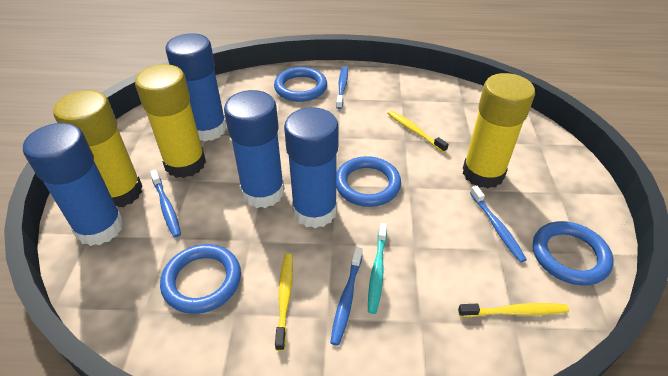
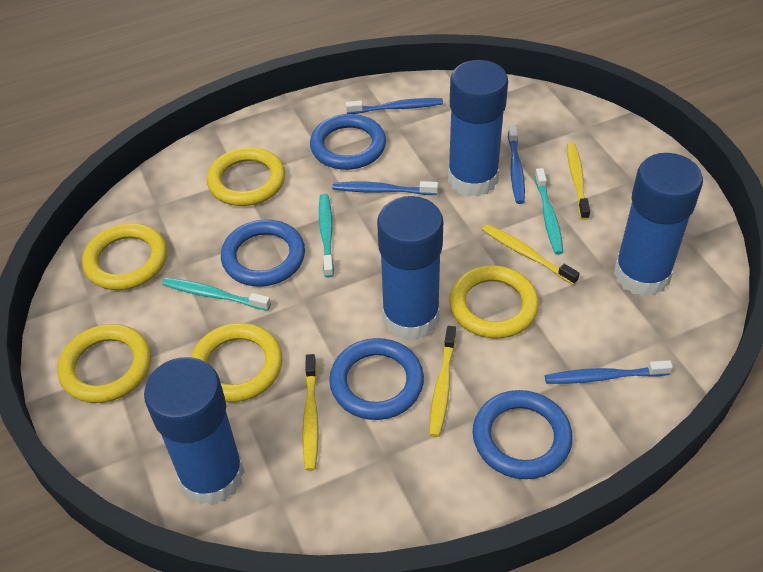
turquoise toothbrush: [368,223,387,314] = 1 -> [162,278,271,311] [319,194,334,278] [535,168,564,255] = 3
yellow glue stick: [53,90,143,207] [135,64,206,178] [463,73,535,189] = 3 -> none = 0
yellow ring: none = 0 -> [57,324,151,403] [82,223,167,290] [191,323,282,402] [207,147,285,206] [449,265,539,339] = 5
yellow toothbrush: [275,253,293,351] [387,110,449,153] [458,303,569,317] = 3 -> [302,354,319,471] [429,326,456,437] [482,224,580,285] [567,143,590,220] = 4

